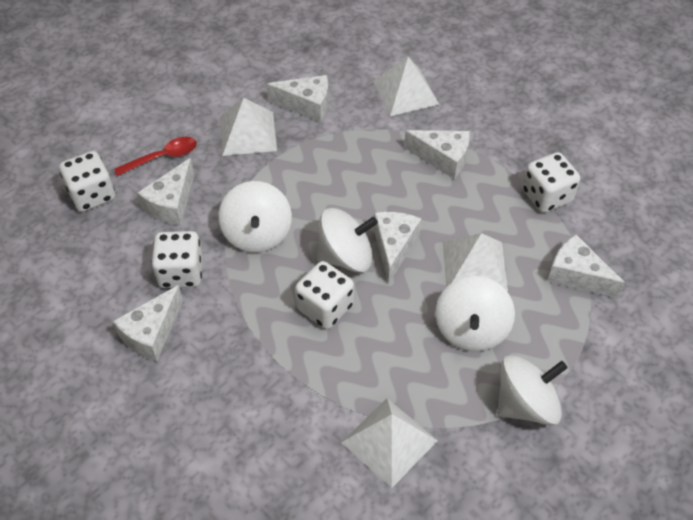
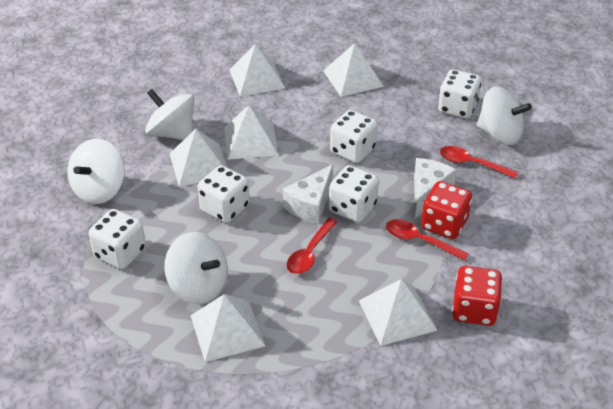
red dice: none = 0 -> [421,181,472,239] [452,266,502,326] = 2
red spoon: [114,137,197,176] = 1 -> [287,218,338,274] [386,219,469,261] [440,146,518,178] = 3
white cheese: [113,285,183,361] [137,158,194,225] [267,75,328,122] [374,212,422,284] [404,130,470,179] [547,234,625,299] = 6 -> [283,164,333,224] [414,158,456,218] = 2
white dice: [59,151,115,212] [151,231,203,288] [295,261,354,329] [522,152,580,213] = 4 -> [89,209,146,269] [198,165,250,223] [329,165,379,222] [330,110,377,163] [438,69,481,118] = 5
white pyramid: [220,98,277,156] [341,398,437,488] [373,57,439,116] [443,233,508,291] = 4 -> [169,129,227,187] [190,294,265,362] [224,105,278,160] [229,44,285,97] [323,43,384,97] [359,279,438,346] = 6

